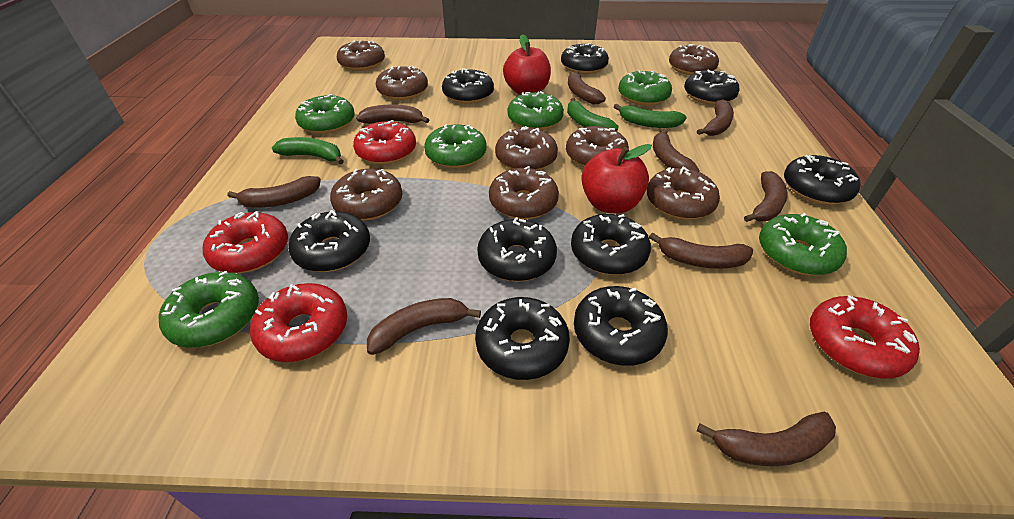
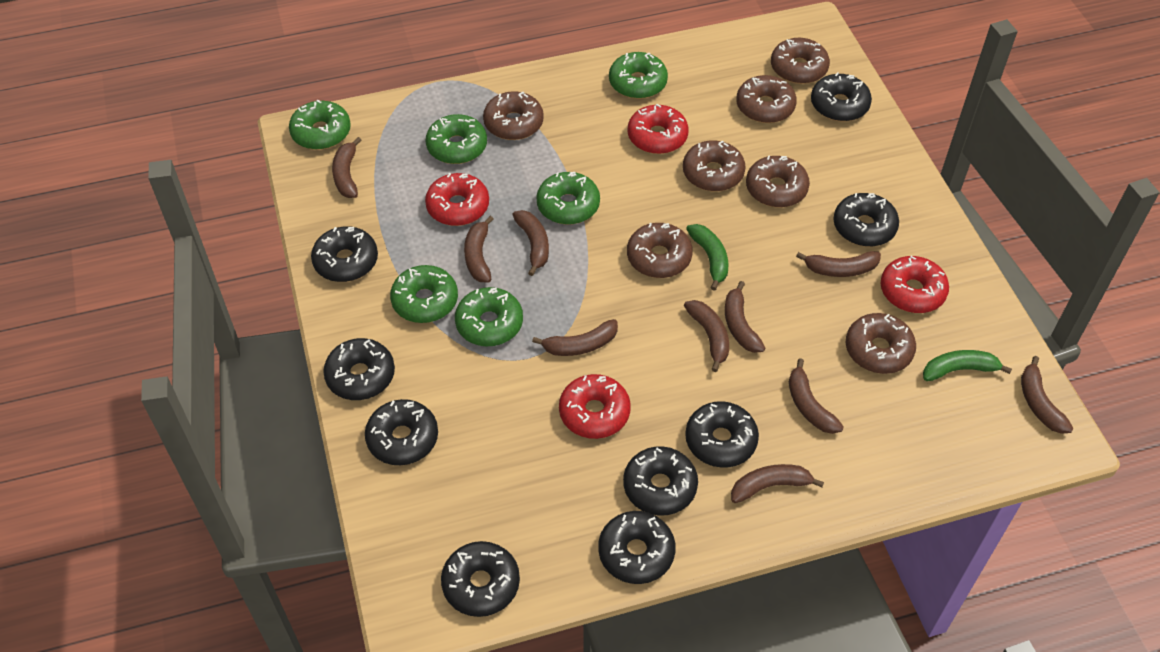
brown banana: [227,176,321,208] [356,104,429,124] [367,298,481,355] [568,70,606,104] [649,233,753,269] [653,129,700,172] [697,100,734,136] [697,411,836,466] [744,171,787,222] = 9 -> [332,137,361,198] [464,216,493,283] [512,210,549,276] [532,319,618,356] [684,300,729,372] [725,281,765,353] [731,464,824,503] [789,358,844,434] [796,251,881,277] [1021,356,1074,434] = 10
brown donut: [330,169,403,221] [337,40,385,71] [376,66,428,100] [489,166,559,220] [495,126,558,170] [566,126,629,167] [647,166,720,220] [669,44,719,75] = 8 -> [483,91,544,140] [627,223,693,278] [683,140,745,191] [736,75,797,123] [746,155,810,208] [771,38,830,84] [846,313,916,374] = 7
green banana: [272,137,344,165] [567,98,619,131] [614,104,687,128] = 3 -> [686,224,728,291] [923,350,1012,381] = 2
red apple: [503,34,551,95] [581,144,652,213] = 2 -> none = 0

